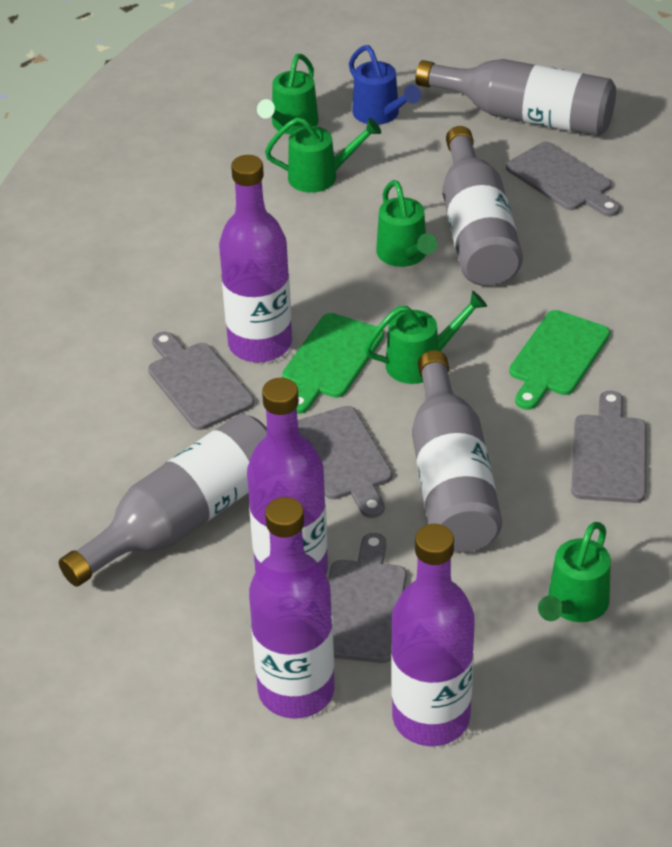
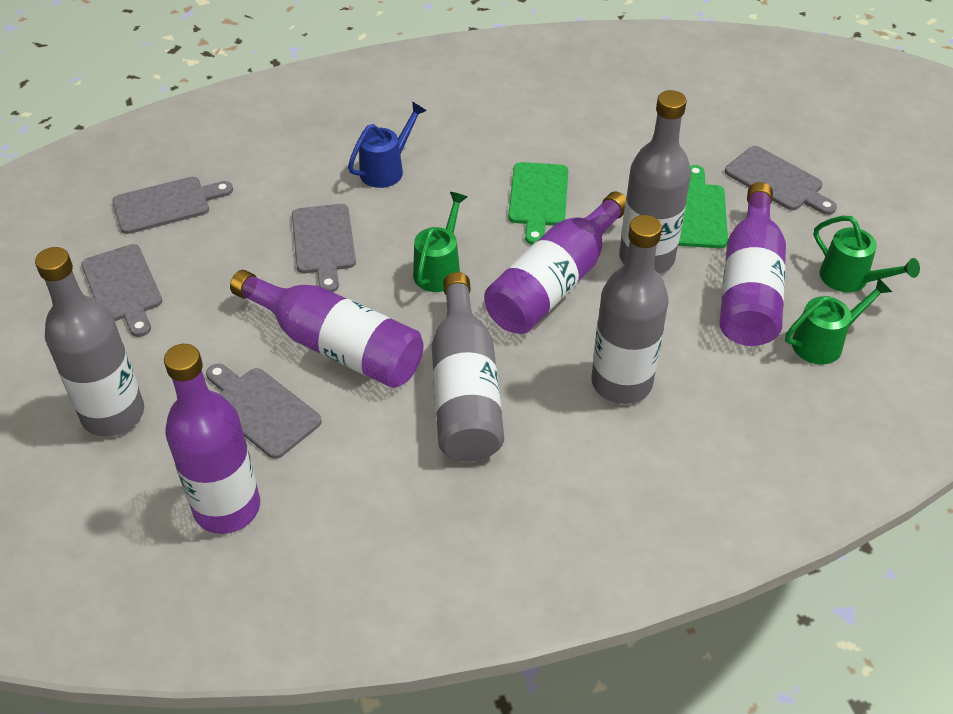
green watering can: [257,54,319,135] [265,117,381,193] [364,291,487,384] [376,180,437,267] [538,522,611,622] = 5 -> [413,192,467,292] [785,277,892,365] [814,216,920,292] = 3

